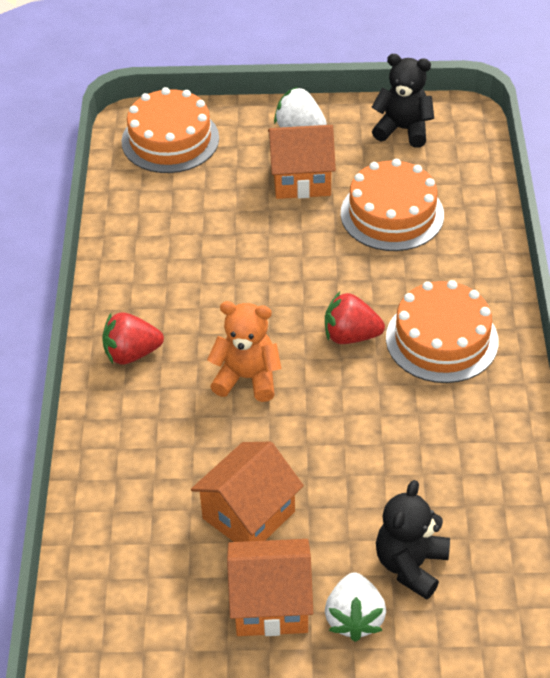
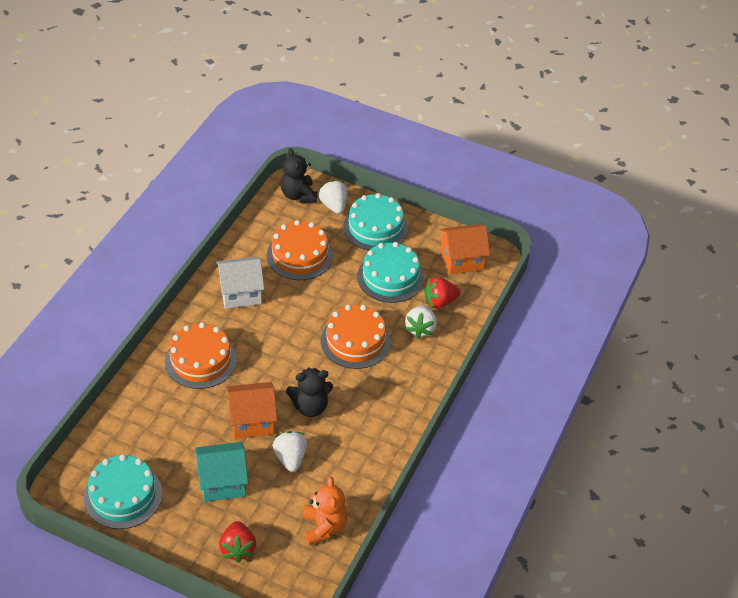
orange house: [191,442,304,542] [227,539,313,636] [268,125,336,199] = 3 -> [226,382,277,439] [440,224,490,275] = 2
turquoise cake: none = 0 -> [84,454,162,529] [343,193,408,251] [357,242,424,303] = 3
turquoise house: none = 0 -> [195,442,248,502] = 1
white house: none = 0 -> [216,257,264,309] = 1
white strawberry: [274,87,327,128] [325,572,386,642] = 2 -> [272,431,307,472] [318,180,347,214] [405,305,437,339] = 3

